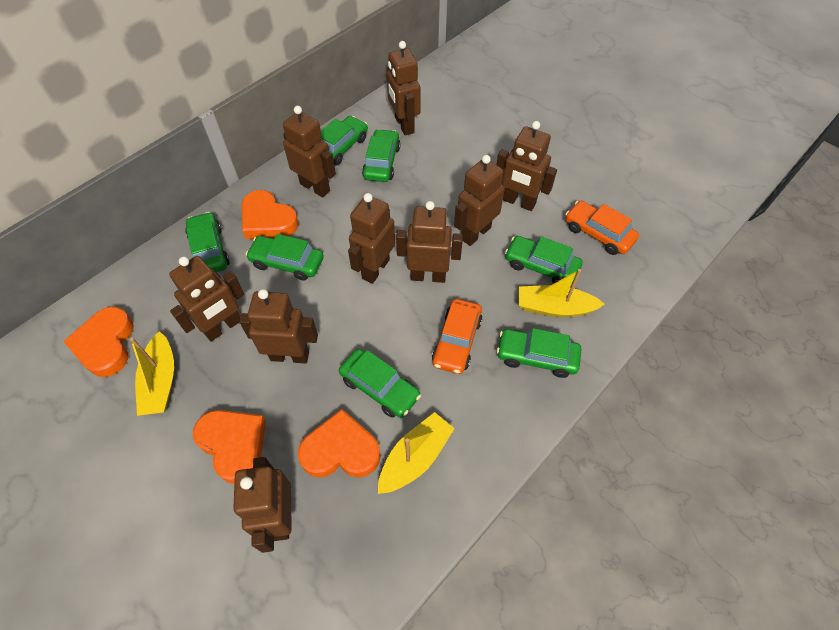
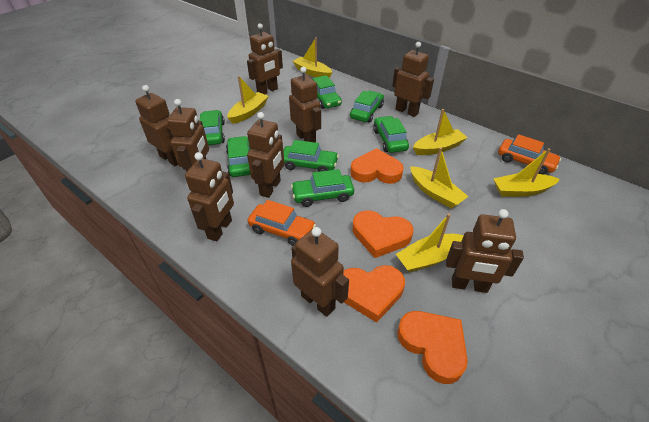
yellow boat: [130,331,174,416] [378,412,455,494] [519,269,605,317] = 3 -> [227,76,269,124] [293,37,332,78] [396,213,464,273] [410,147,469,208] [413,109,468,155] [493,148,560,197] = 6

